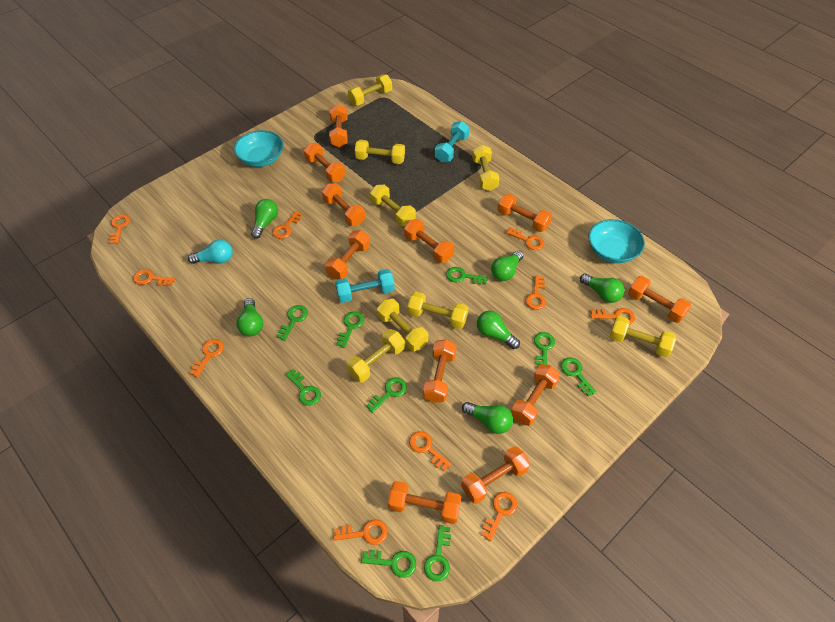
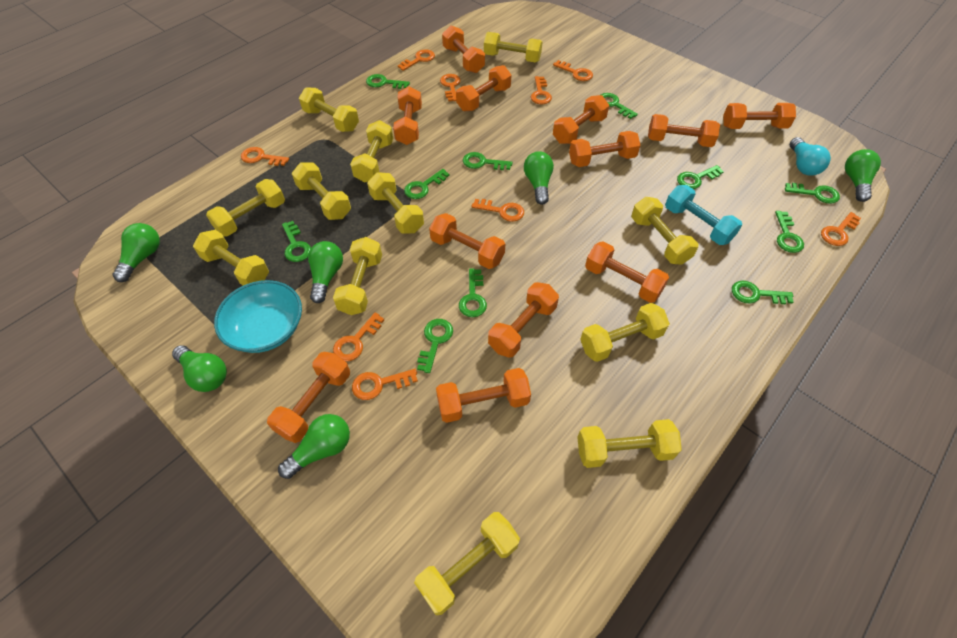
green key: [277,305,308,341] [286,369,321,406] [336,311,364,348] [361,550,416,578] [366,377,407,413] [424,525,451,581] [446,267,488,285] [534,332,555,368] [561,358,597,396] = 9 -> [282,221,311,262] [366,74,410,89] [404,169,449,199] [417,319,453,373] [459,269,487,317] [463,152,513,170] [601,93,638,119] [677,165,724,189] [732,281,794,304] [775,211,804,253] [785,183,840,204] = 11
orange dumbbell: [304,143,345,182] [322,184,365,226] [325,230,370,279] [329,104,348,147] [388,481,461,524] [404,219,454,263] [423,339,457,403] [461,446,530,504] [498,194,552,232] [511,364,560,426] [628,276,691,323] = 11 -> [267,352,350,443] [393,86,422,145] [429,213,505,269] [436,368,531,423] [442,26,485,73] [456,65,511,111] [488,282,559,358] [553,95,609,144] [569,131,641,167] [585,241,669,303] [648,114,720,147] [723,103,796,129] = 12
orange key: [109,214,130,244] [133,269,175,286] [190,339,224,377] [272,211,302,239] [333,519,388,545] [409,431,452,471] [481,492,517,541] [506,227,544,250] [525,275,546,310] [590,308,635,325] = 10 -> [241,147,289,166] [333,312,384,361] [352,369,418,400] [398,49,435,71] [440,74,461,102] [471,199,524,222] [531,76,552,105] [553,60,593,81] [821,212,861,246] = 9
turquoise bowl: [234,130,283,167] [588,219,645,263] = 2 -> [214,280,302,353] = 1
turquoise dumbbell: [335,269,395,303] [435,121,469,162] = 2 -> [665,185,742,245] = 1
yellow dumbbell: [346,329,405,382] [348,74,392,105] [355,140,405,164] [370,185,416,226] [377,299,428,351] [407,292,468,329] [472,145,500,191] [610,316,676,357] = 8 -> [193,230,269,285] [206,179,285,236] [292,162,351,220] [299,87,359,132] [333,237,382,315] [350,120,393,182] [367,172,424,234] [414,512,520,615] [484,32,542,62] [577,419,682,468] [580,303,670,362] [631,197,698,265] = 12

